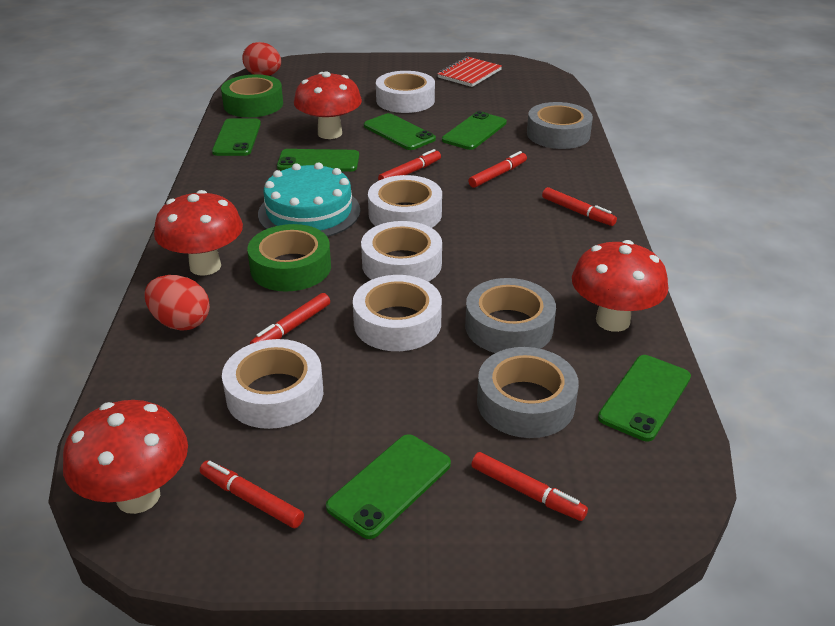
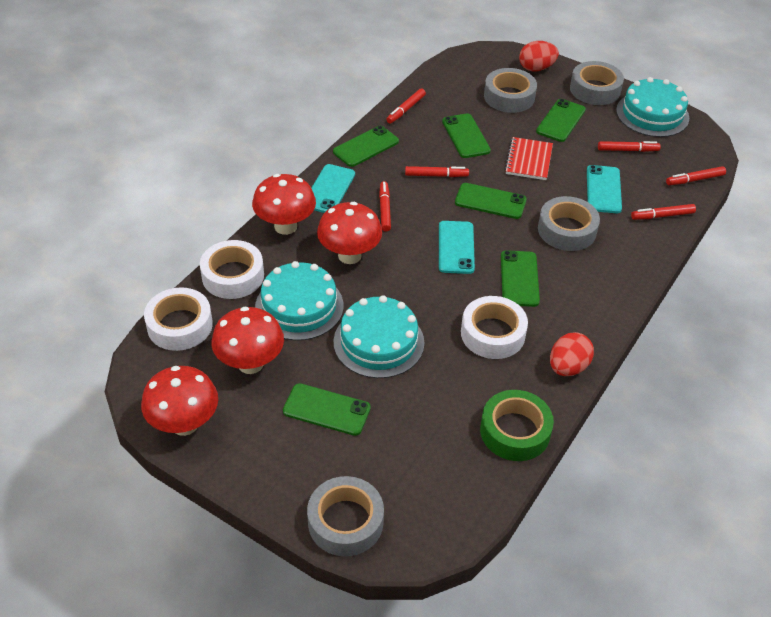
green tape: [221,74,283,117] [247,224,331,292] = 2 -> [480,390,554,461] = 1
grey tape: [465,278,556,353] [477,347,579,438] [527,102,593,149] = 3 -> [307,476,384,556] [484,68,537,113] [538,196,600,251] [570,61,624,105] = 4
turquoise cake: [258,162,360,237] = 1 -> [255,261,344,341] [333,295,424,378] [616,77,689,137] = 3
turquoise phone: none = 0 -> [312,164,355,213] [439,221,475,274] [587,165,622,213] = 3
white tape: [222,339,323,429] [353,275,442,351] [361,221,442,282] [368,175,442,228] [376,71,435,113] = 5 -> [144,287,213,351] [200,240,264,299] [461,296,528,359] = 3

